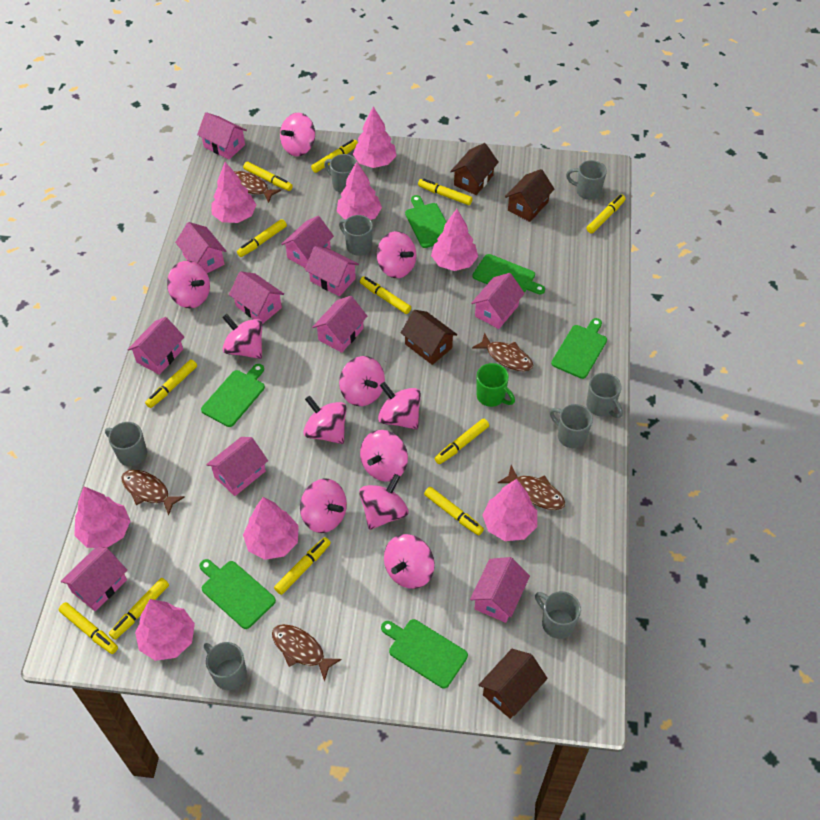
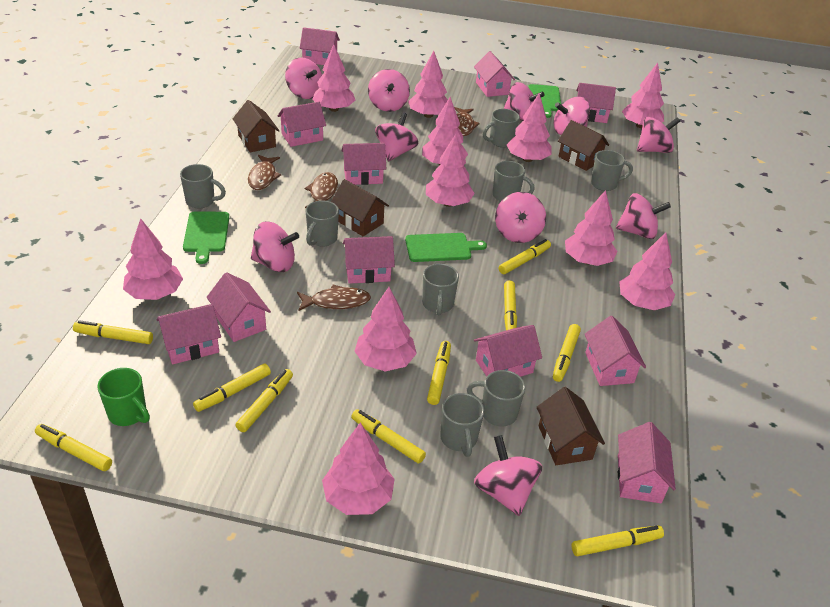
brown fish: [122,469,185,516] [234,171,281,203] [272,624,342,682] [472,332,533,371] [498,465,565,510] = 5 -> [248,155,281,190] [297,285,371,311] [305,172,338,208] [454,107,480,136] = 4
green cutting board: [199,559,276,629] [201,364,265,427] [381,619,468,688] [405,195,446,248] [473,254,545,294] [551,318,607,379] = 6 -> [183,212,229,264] [405,233,487,262] [528,84,561,118] = 3
pink spinning top: [167,261,210,308] [222,314,262,359] [280,113,315,157] [300,479,347,533] [303,396,346,444] [339,356,385,406] [359,474,408,530] [360,430,408,482] [377,231,416,278] [378,382,421,430] [384,534,435,589] = 11 -> [251,221,299,272] [285,57,322,99] [368,69,410,112] [375,113,418,161] [474,435,543,516] [495,192,546,243] [504,82,545,121] [554,97,590,135] [616,193,671,239] [637,117,680,153] = 10
pink tree: [74,487,130,548] [135,599,195,661] [211,162,256,223] [243,497,299,560] [337,161,382,220] [353,107,397,168] [431,209,478,271] [482,479,537,541] = 8 -> [123,218,183,300] [312,44,355,112] [322,423,395,515] [354,287,417,371] [408,51,448,118] [422,97,468,165] [426,134,475,207] [507,93,552,162] [565,190,618,266] [619,232,675,310] [622,63,664,128] = 11
yellow marker: [59,602,118,654] [109,578,169,640] [145,359,197,408] [237,219,287,257] [243,162,293,191] [274,537,331,595] [311,139,358,173] [360,276,411,314] [418,178,473,205] [424,487,484,535] [435,419,489,464] [587,194,626,233] = 12 -> [35,424,112,471] [73,320,153,344] [193,364,271,412] [235,369,293,432] [351,409,426,464] [427,341,451,405] [499,239,551,274] [504,280,517,330] [553,324,581,382] [572,525,664,556] = 10

